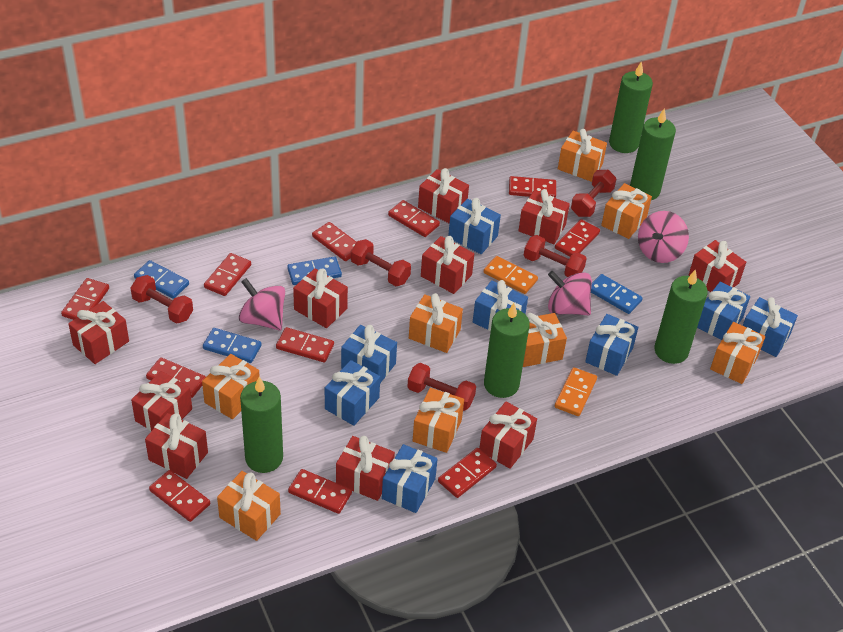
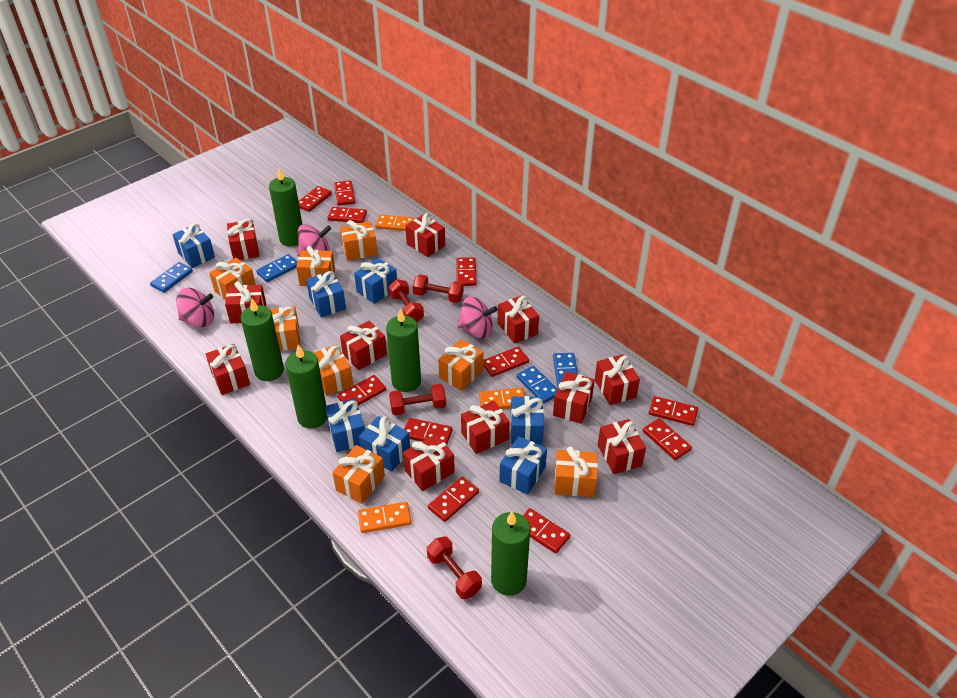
blue gift: [325,360,380,426] [341,325,397,383] [382,444,438,513] [448,198,501,254] [473,280,528,331] [585,314,638,376] [697,281,750,340] [743,297,798,357] = 8 -> [172,223,215,268] [306,271,346,317] [325,398,365,452] [354,258,397,304] [359,416,410,472] [499,436,547,495] [511,396,544,444] = 7
orange domino: [484,256,538,294] [555,367,597,416] = 2 -> [358,502,411,533] [375,214,415,231] [479,388,525,409] = 3
red dumbbell: [130,275,193,324] [351,239,411,286] [407,363,476,411] [524,235,587,277] [571,170,616,217] = 5 -> [388,279,424,322] [389,384,446,416] [413,274,464,303] [427,536,482,599] = 4
red gift: [68,301,129,364] [131,371,192,431] [145,413,208,479] [293,268,348,328] [336,436,395,501] [418,168,469,224] [421,236,474,294] [479,401,537,469] [518,189,570,244] [688,240,746,292] = 10 -> [206,344,250,395] [225,281,266,323] [227,219,259,260] [340,321,387,370] [403,434,455,491] [405,213,445,257] [461,401,510,454] [498,295,539,344] [553,371,595,424] [595,354,640,405] [598,419,646,474] = 11

